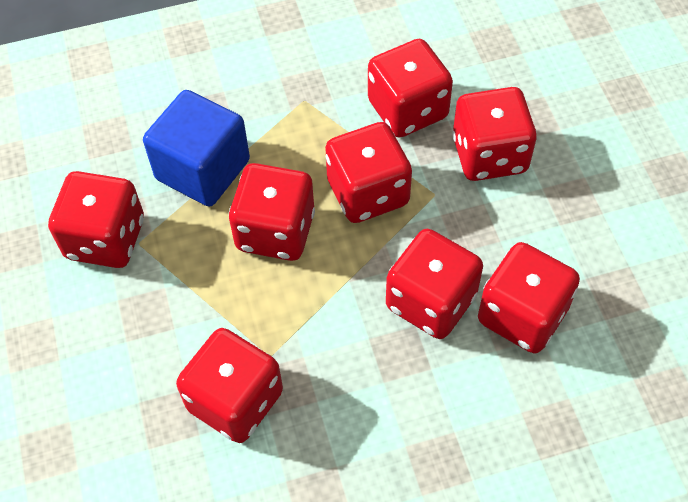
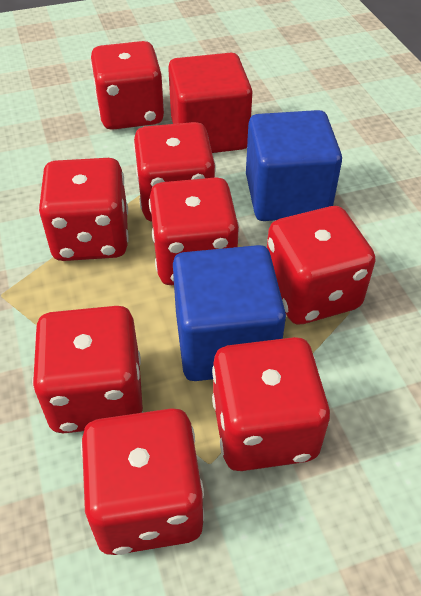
blue cube: [143,90,250,207] = 1 -> [173,245,286,381] [246,110,342,221] = 2
red cube: none = 0 -> [168,53,253,153] = 1

